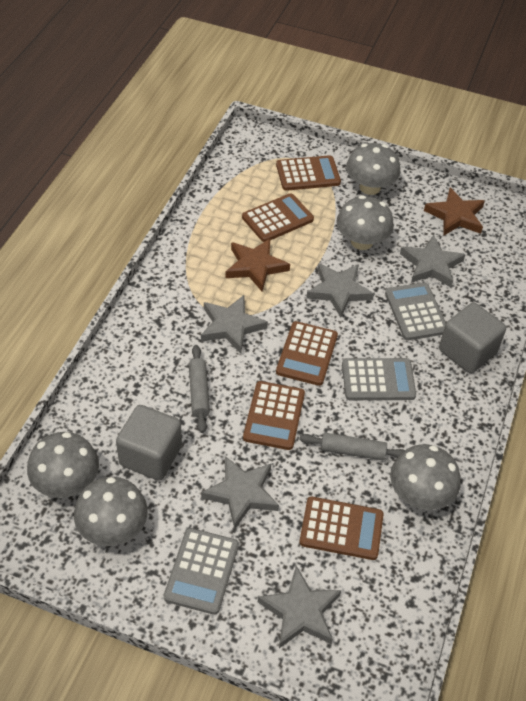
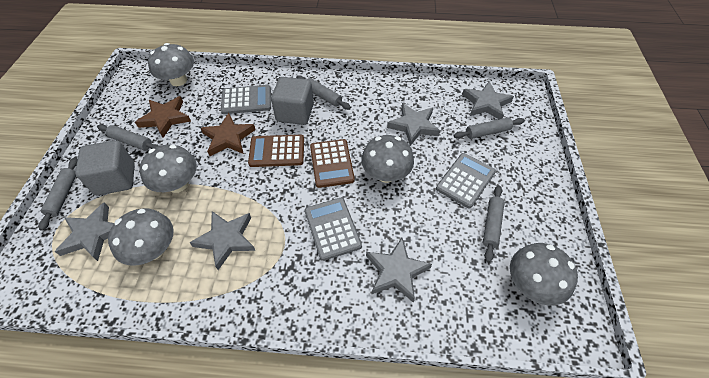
brown calculator: [242,193,314,242] [243,381,305,450] [276,155,341,191] [276,321,338,386] [299,497,384,560] = 5 -> [248,135,304,167] [310,139,355,188] = 2
grey rolling pin: [189,345,210,433] [299,433,405,460] = 2 -> [38,157,78,231] [97,124,159,151] [296,75,351,110] [453,117,525,139] [483,185,505,263] = 5

